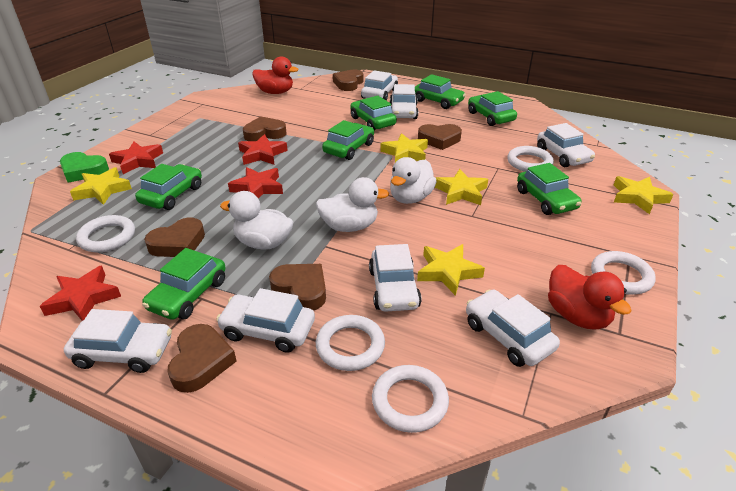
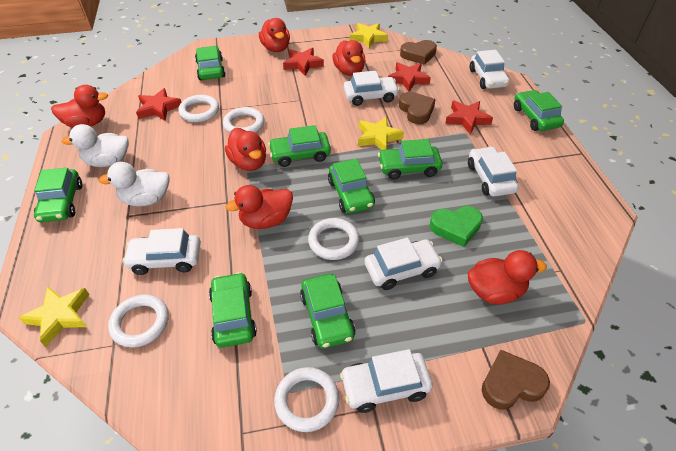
brown heart: [144,218,205,257] [168,324,237,393] [243,116,287,141] [269,264,326,310] [333,70,363,91] [418,124,462,150] = 6 -> [399,92,436,124] [400,40,437,65] [482,350,550,409] = 3
green car: [135,164,202,210] [142,248,225,320] [322,120,374,160] [350,96,397,130] [415,74,466,109] [468,91,517,126] [517,163,582,215] = 7 -> [34,168,82,222] [195,46,225,81] [209,272,257,348] [268,125,331,167] [300,274,355,349] [328,159,375,213] [378,139,442,179] [514,90,564,131] = 8
red duck: [252,56,298,94] [548,265,632,330] = 2 -> [51,85,108,128] [225,128,266,171] [226,185,293,229] [259,18,290,52] [332,40,365,76] [468,250,547,304] = 6
white car: [64,309,172,373] [216,288,315,353] [361,70,398,100] [369,244,422,312] [390,84,418,119] [466,290,560,367] [537,123,595,167] = 7 -> [123,228,201,275] [340,349,433,413] [344,71,399,106] [365,238,443,290] [468,146,519,197] [470,50,510,89] = 6
white duck: [220,191,293,250] [316,177,389,232] [390,157,437,204] = 3 -> [62,124,129,167] [98,162,169,207] = 2
yellow star: [70,167,132,205] [380,133,428,162] [417,244,485,296] [435,169,488,205] [614,176,674,214] = 5 -> [19,286,90,347] [350,23,388,48] [358,116,404,150] = 3

